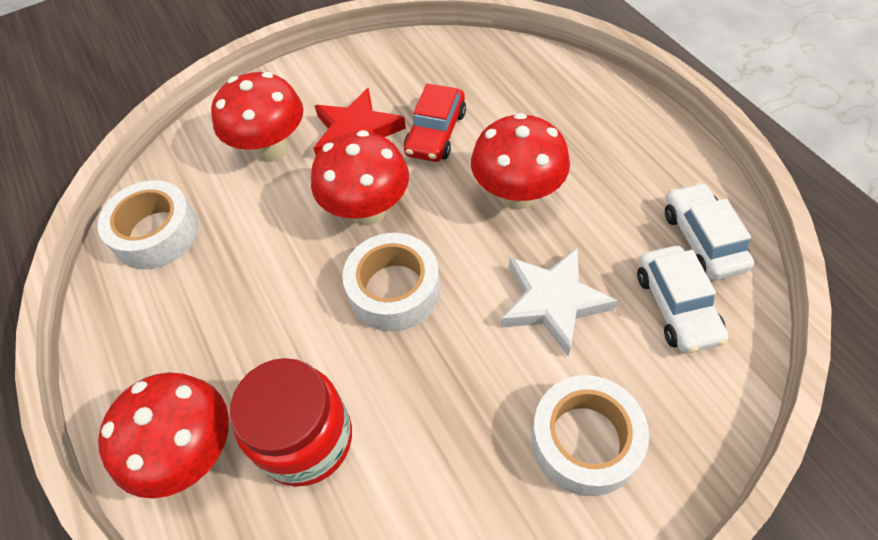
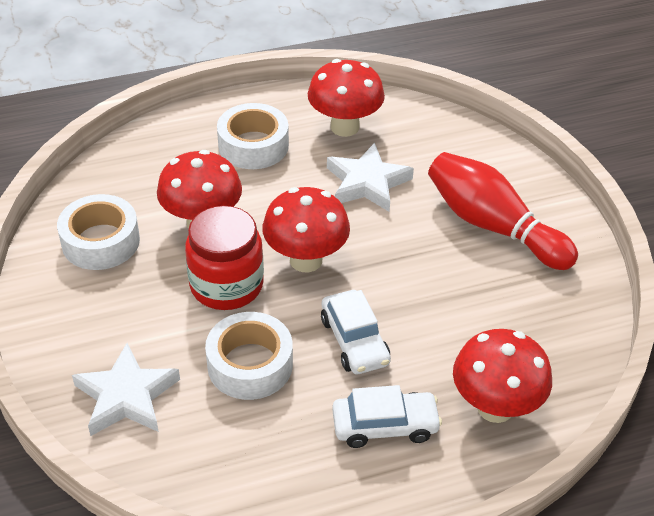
red bowling pin: none = 0 -> [428,152,578,270] = 1
red car: [404,83,466,162] = 1 -> none = 0
red star: [313,88,406,155] = 1 -> none = 0
white star: [501,247,618,356] = 1 -> [72,343,180,436] [327,143,414,212] = 2

